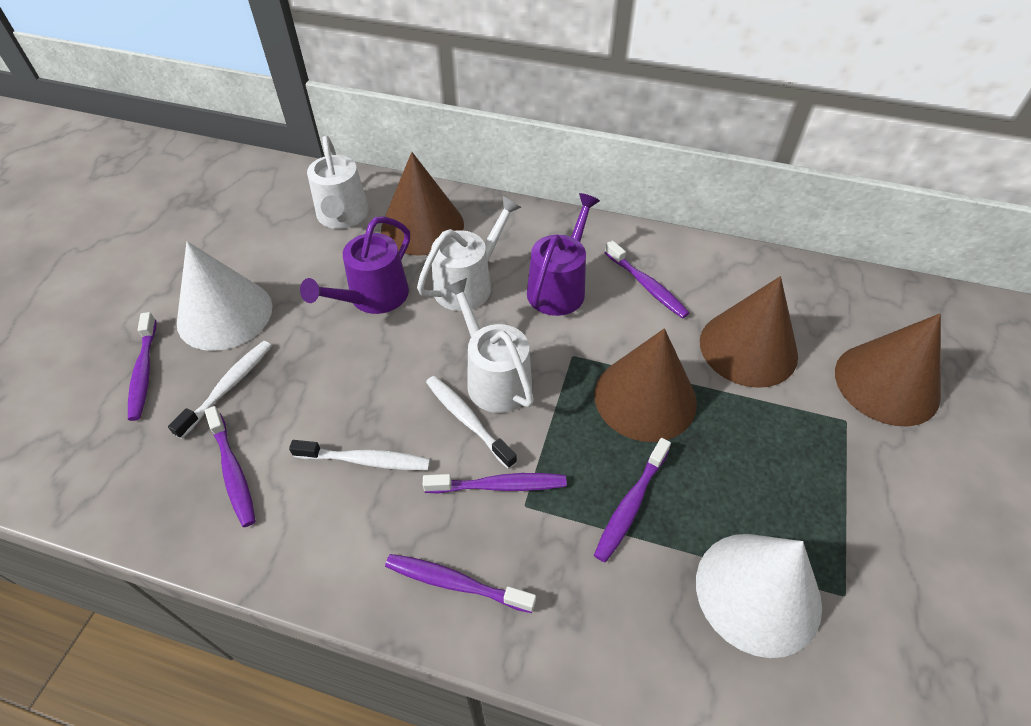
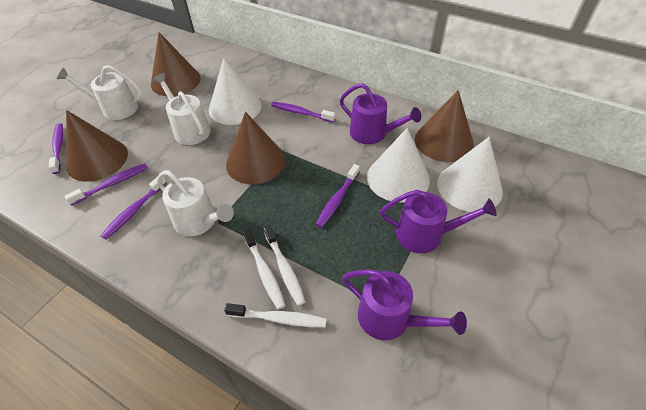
purple toothbrush: [128,312,156,421] [205,406,256,527] [385,554,536,613] [423,473,567,493] [594,438,671,562] [604,240,689,319] = 6 -> [49,123,63,174] [65,163,148,206] [100,176,167,240] [271,102,335,122] [315,164,360,228] = 5
purple watering can: [300,216,410,314] [527,193,600,316] = 2 -> [340,83,421,144] [342,269,467,340] [380,190,497,253] = 3
white cone: [177,241,273,351] [696,534,822,658] = 2 -> [209,58,262,125] [367,128,430,203] [437,137,503,212] = 3

